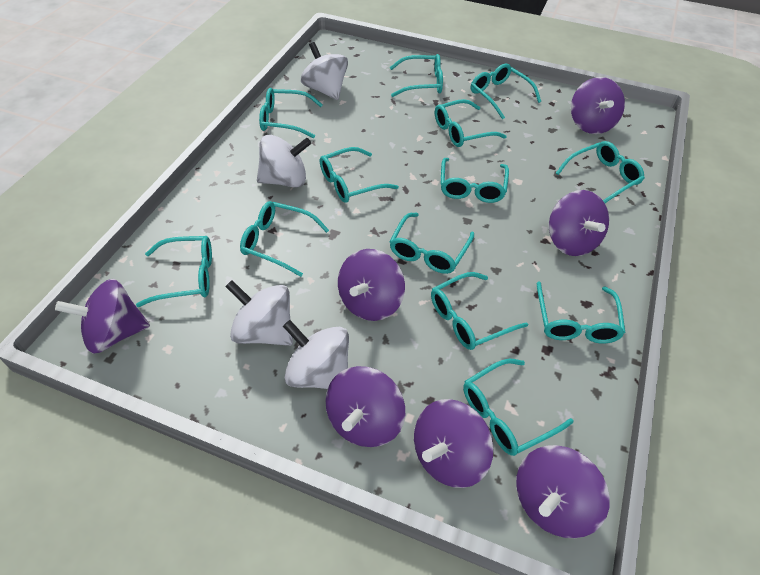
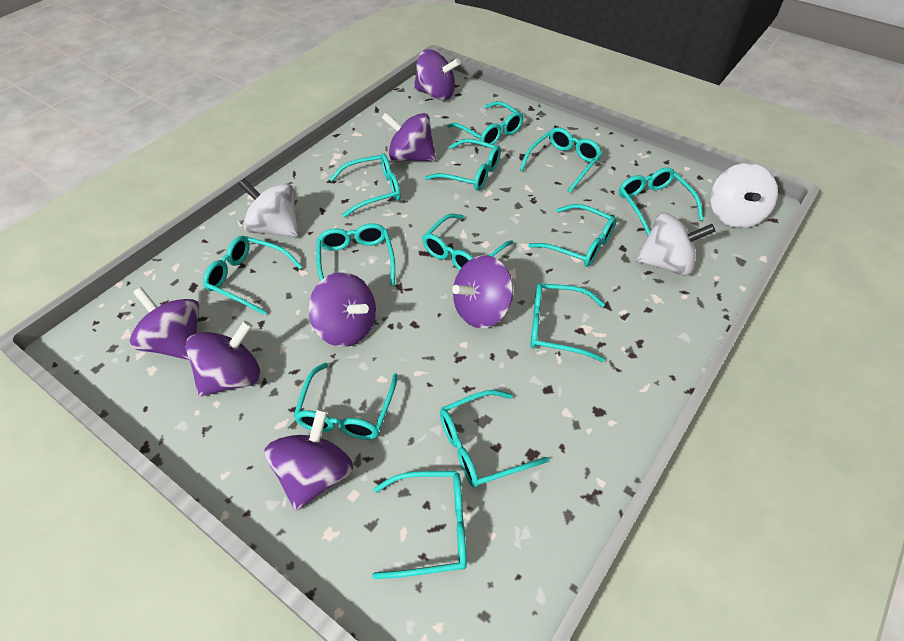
white spinning top: [225,280,293,346] [257,135,311,188] [283,320,349,389] [301,42,348,100] = 4 -> [239,179,299,237] [636,213,715,276] [710,163,778,228] = 3

